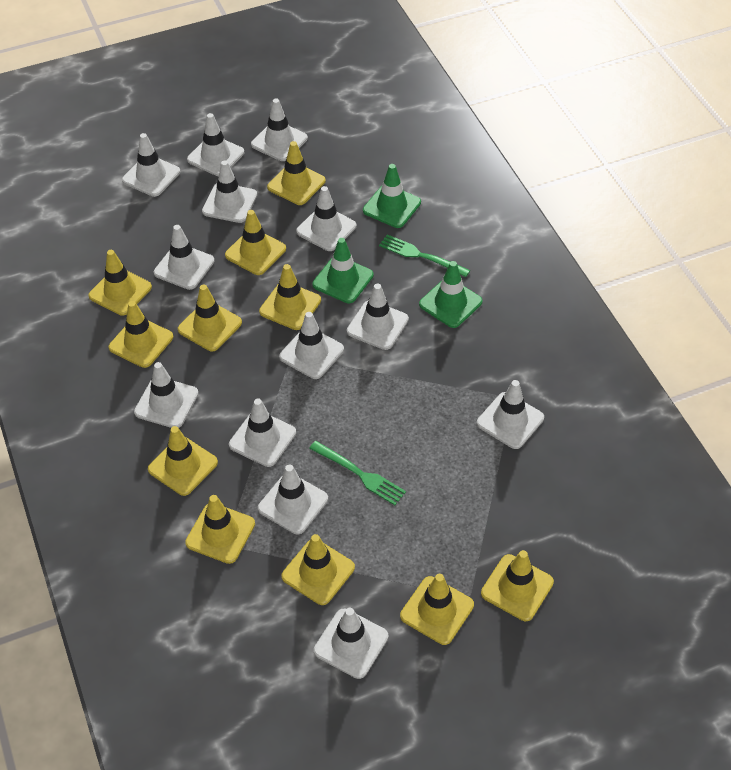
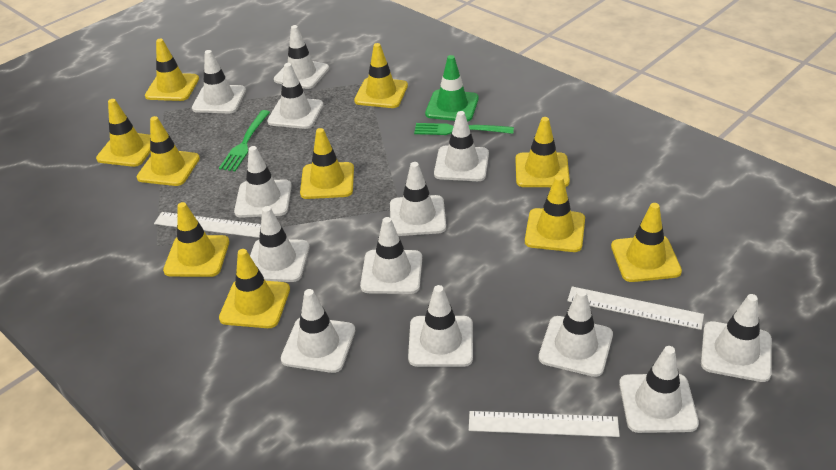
green traffic cone: [312,238,374,303] [363,164,421,228] [419,261,483,328] = 3 -> [425,55,479,122] = 1
white ruler: none = 0 -> [154,212,261,238] [469,411,620,437] [567,286,704,330] = 3
yellow traffic cone: [88,250,152,316] [109,301,173,368] [148,426,218,496] [178,285,242,351] [185,495,255,564] [225,210,286,275] [259,264,321,330] [267,141,326,205] [281,534,355,605] [400,574,474,645] [481,550,554,621] = 11 -> [96,99,151,167] [137,116,200,186] [145,39,199,101] [163,202,229,277] [219,249,290,328] [300,128,354,199] [354,43,408,108] [516,117,570,187] [525,175,585,252] [611,203,682,282] = 10

